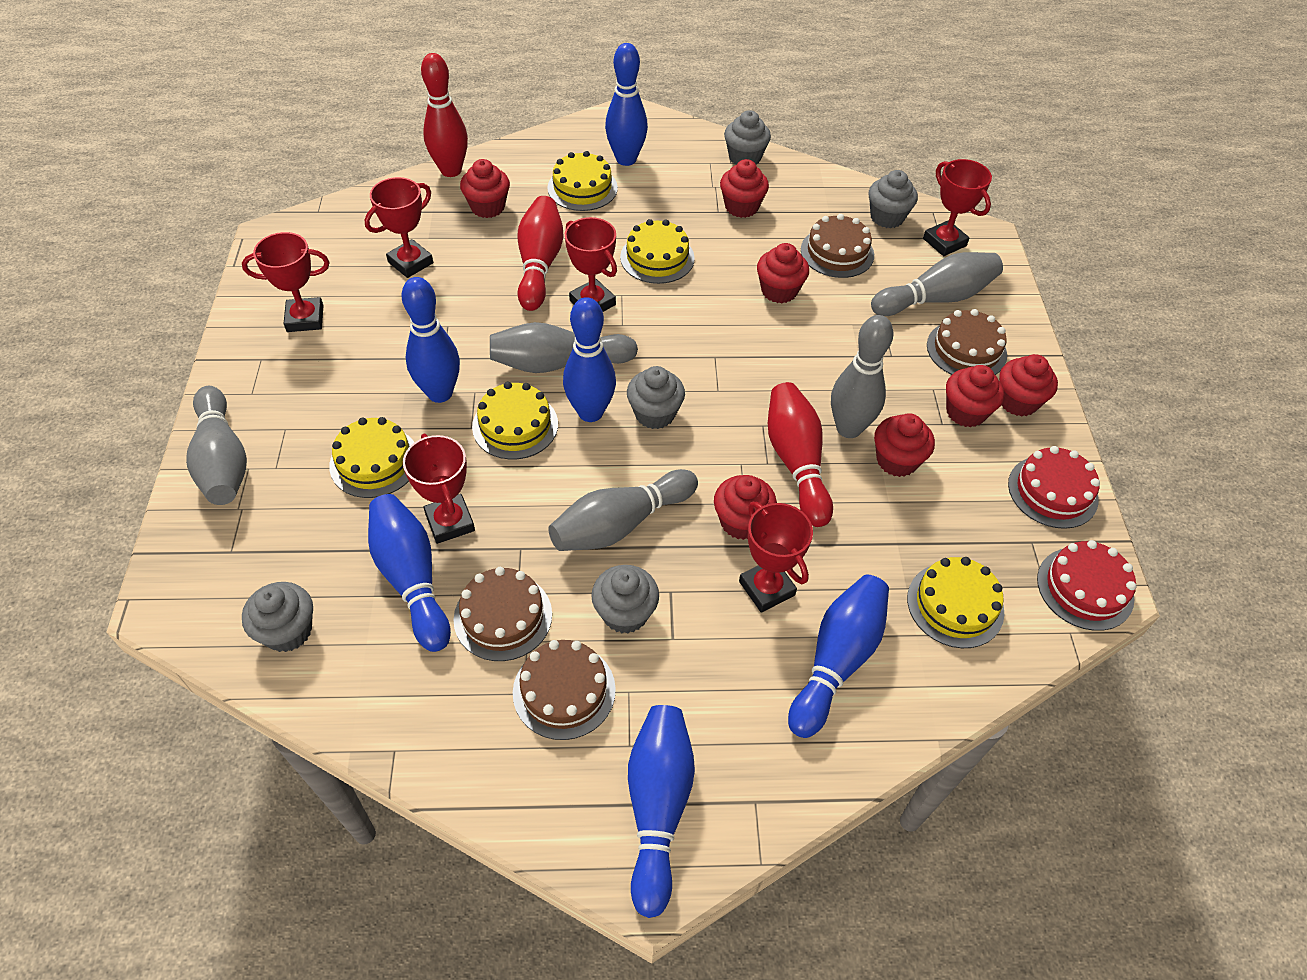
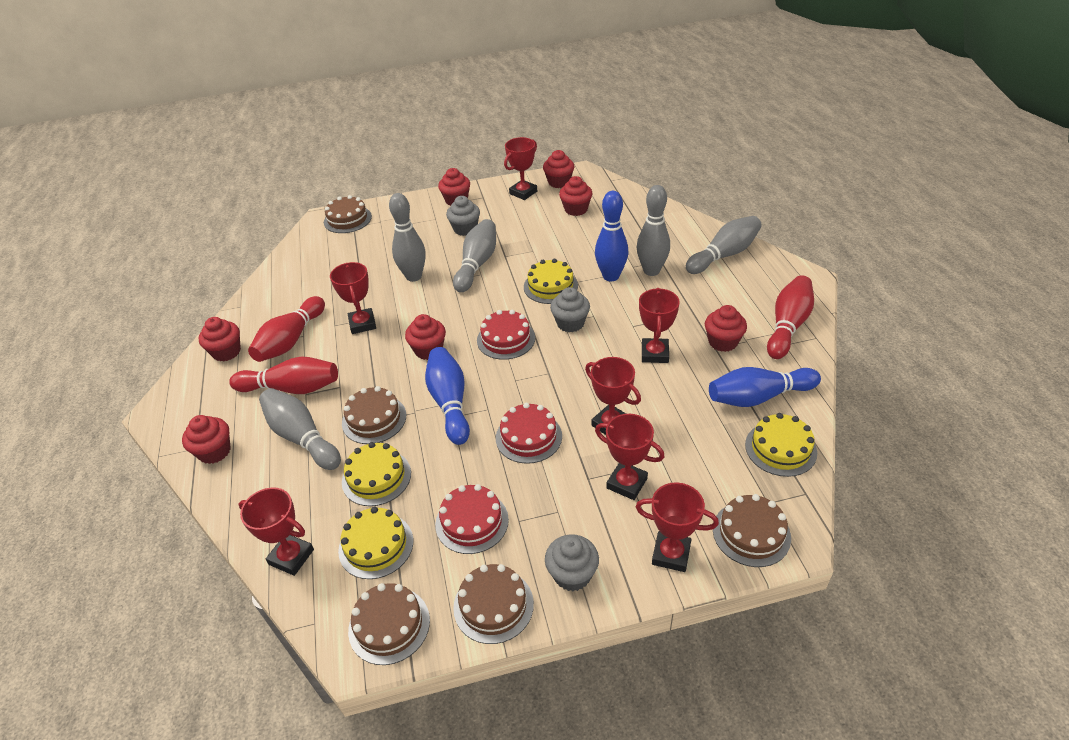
blue bowling pin: [368,494,451,652] [401,277,460,403] [563,297,616,422] [605,43,648,166] [628,705,695,918] [788,574,889,738] = 6 -> [425,347,470,445] [595,191,628,281] [709,367,821,407] = 3
brown cake: [453,567,552,661] [513,640,616,740] [801,214,874,278] [927,309,1007,375] = 4 -> [324,195,372,233] [342,386,406,444] [348,583,430,665] [453,564,534,644] [713,494,791,567] = 5
grey cupcake: [242,582,313,652] [591,565,659,633] [627,366,685,429] [724,110,771,165] [869,170,918,228] = 5 -> [446,196,480,236] [545,534,599,591] [550,287,590,332] = 3
red cake: [1008,446,1100,529] [1037,540,1136,631] = 2 -> [435,484,509,554] [477,310,535,360] [496,403,562,464] = 3
red trophy: [242,232,329,332] [365,177,433,278] [403,433,475,544] [565,217,617,312] [739,502,813,612] [923,159,992,256] = 6 -> [239,488,314,576] [330,262,376,334] [504,137,537,200] [585,357,641,435] [595,414,665,500] [636,482,719,572] [639,288,680,363] = 7
yellow cake: [329,417,415,498] [472,382,558,459] [547,151,618,211] [620,219,695,284] [907,557,1004,648] = 5 -> [338,507,413,579] [342,442,411,506] [524,259,578,304] [745,413,817,477] = 4

